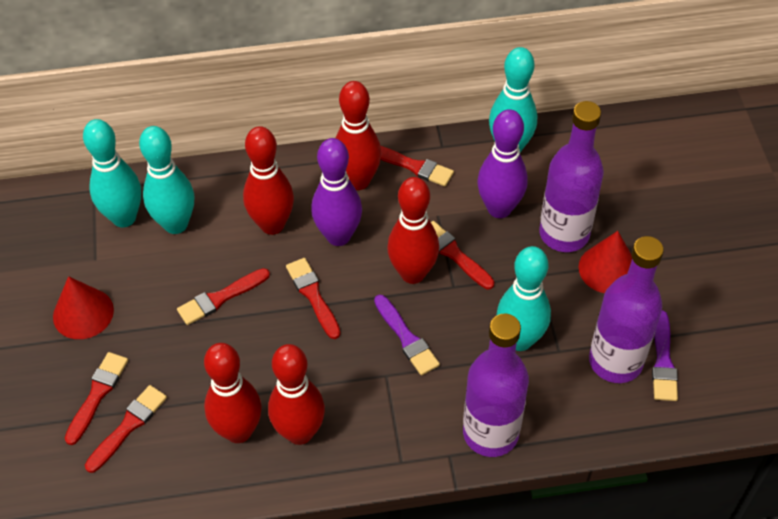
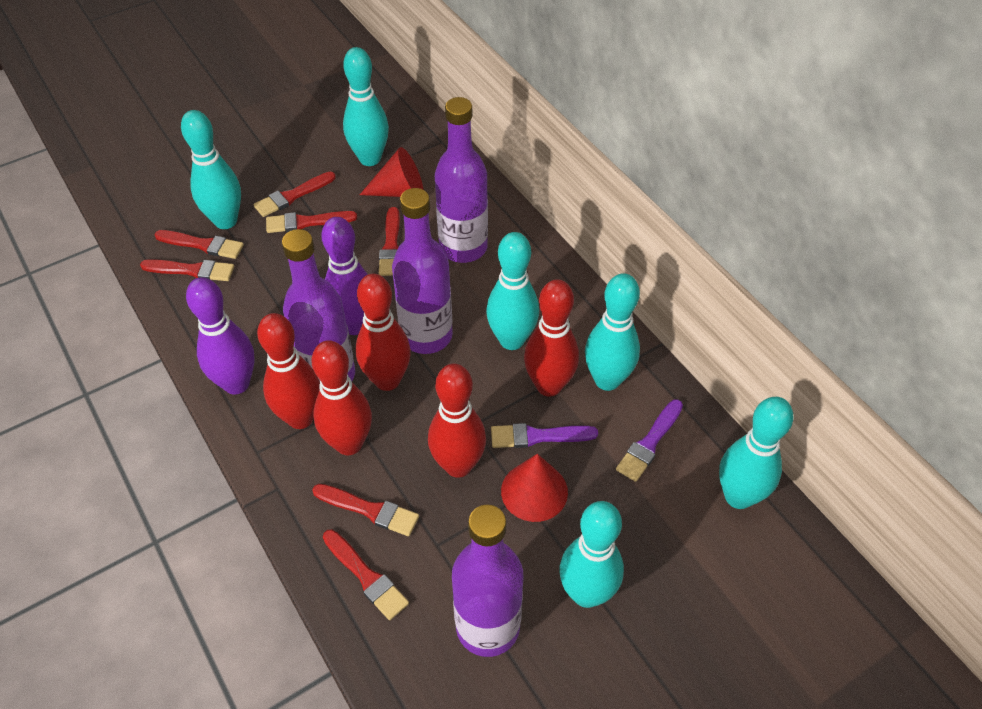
purple bottle: [463,314,529,457] [539,101,604,252] [589,236,664,383] = 3 -> [282,229,355,381] [392,188,453,354] [435,97,488,263] [452,505,523,657] = 4
red brush: [65,352,128,445] [85,385,167,473] [177,268,270,325] [286,258,341,339] [380,146,454,187] [431,221,495,289] = 6 -> [140,259,234,281] [154,230,244,259] [254,172,336,217] [266,211,357,233] [312,484,419,536] [323,530,409,620] [379,207,400,276] = 7
turquoise bowling pin: [83,119,141,228] [139,126,194,234] [489,47,537,152] [497,246,551,351] = 4 -> [181,110,241,229] [343,47,389,166] [486,232,539,350] [559,501,624,608] [585,273,640,391] [719,397,794,509] = 6

